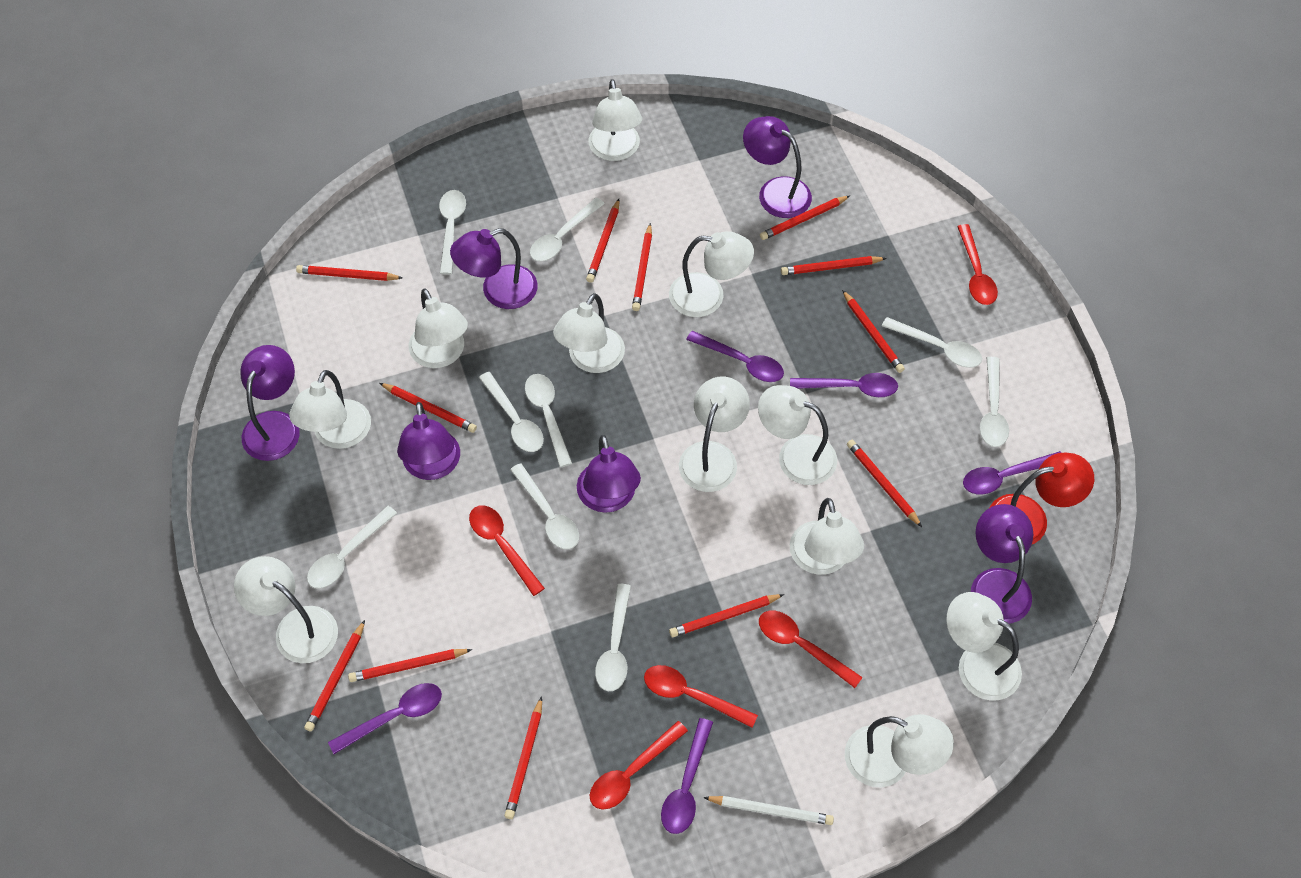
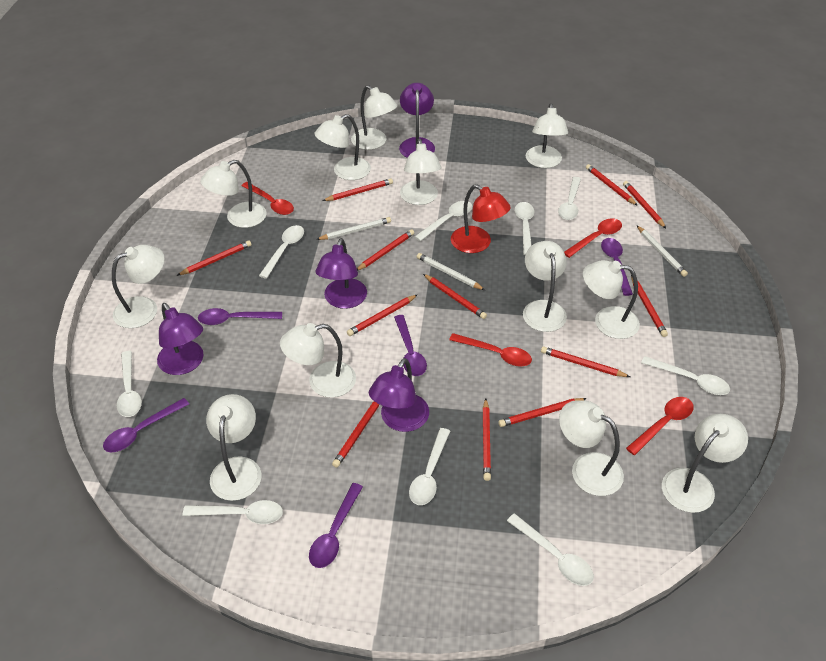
purple lamp: [240,345,300,461] [397,402,460,480] [450,228,538,309] [577,435,641,513] [743,116,812,218] [971,504,1033,624] = 6 -> [157,303,204,375] [315,238,367,309] [369,358,429,432] [399,83,435,158] = 4
red spoon: [469,505,545,596] [590,721,688,810] [644,665,758,728] [759,611,863,688] [957,224,998,305] = 5 -> [241,182,294,215] [449,333,532,366] [564,218,622,258] [626,397,694,455] = 4
white lamp: [234,556,338,663] [289,370,371,449] [409,288,468,368] [553,293,625,373] [589,79,642,161] [669,231,754,317] [679,377,750,492] [758,385,837,485] [790,498,864,575] [845,714,954,787] [946,592,1022,701] = 11 -> [112,245,165,328] [200,160,267,228] [206,394,261,501] [280,323,356,398] [315,114,371,180] [351,85,398,150] [400,139,441,205] [523,241,567,332] [526,103,568,168] [559,400,624,496] [583,260,640,339] [662,414,748,513] = 12
white pencil: [703,796,834,825] = 1 -> [316,217,391,240] [417,253,485,290] [637,225,688,277] = 3

